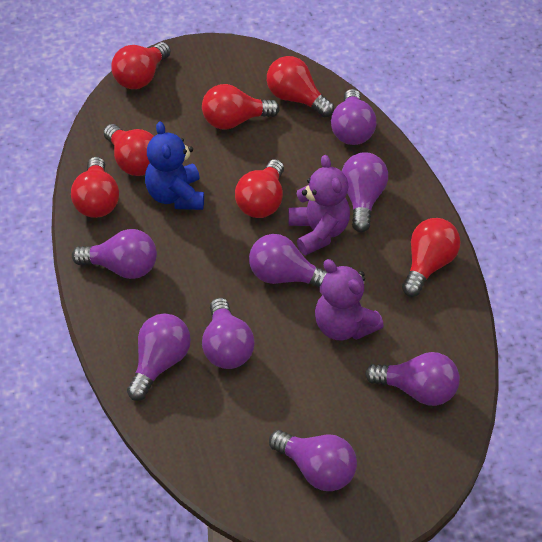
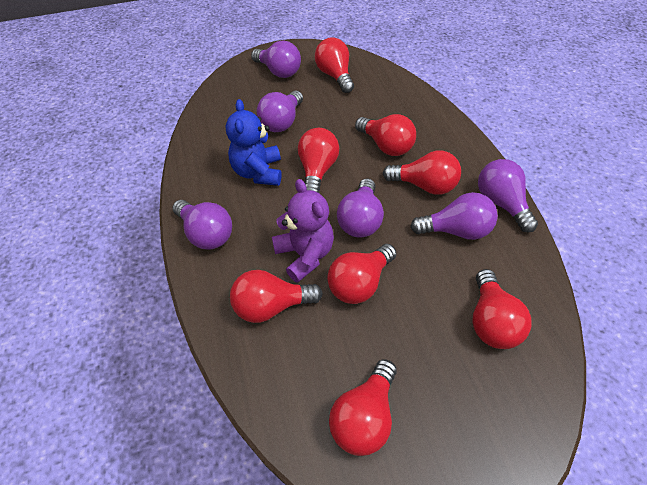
purple light bulb: [72,229,157,279] [127,314,191,401] [202,298,255,369] [249,234,327,288] [269,430,357,491] [331,89,376,145] [342,152,388,232] [365,352,460,406] = 8 -> [172,200,232,250] [251,40,301,78] [257,91,303,132] [337,179,384,238] [410,192,498,240] [478,159,538,232] = 6
purple teddy bear: [288,155,350,255] [315,259,384,341] = 2 -> [272,179,334,283] = 1
red light bulb: [71,157,119,218] [104,124,154,176] [111,42,171,89] [202,84,280,130] [235,159,284,218] [267,56,334,118] [402,218,461,297] = 7 -> [230,270,323,323] [298,128,339,193] [315,37,354,93] [327,244,397,304] [329,359,397,456] [355,114,416,156] [383,150,461,195] [473,269,532,349] = 8

